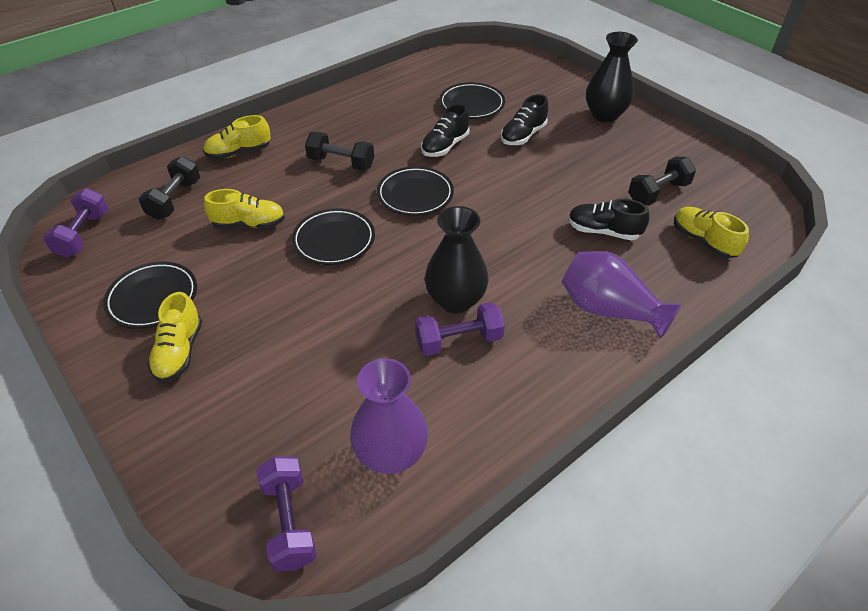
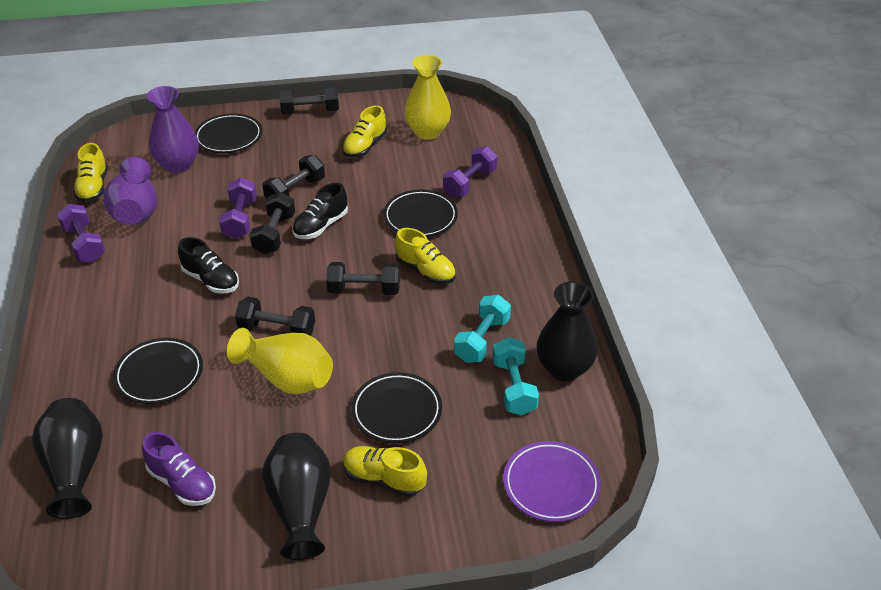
black dumbbell: [139,156,200,220] [305,132,374,171] [628,157,696,205] = 3 -> [235,297,315,336] [250,192,295,254] [262,155,325,198] [279,87,339,115] [326,262,400,295] = 5
black shoe: [421,104,469,157] [501,94,548,145] [568,199,649,240] = 3 -> [178,237,239,294] [293,183,348,239] = 2
black vase: [425,206,489,314] [586,32,638,122] = 2 -> [32,398,103,519] [262,433,331,560] [537,281,598,381] = 3
purple plate: none = 0 -> [503,441,601,522] = 1
purple shoe: none = 0 -> [142,432,216,506] = 1
turquoise dumbbell: none = 0 -> [454,295,511,363] [492,337,539,415] = 2
yellow vase: none = 0 -> [227,328,333,394] [404,55,451,140] = 2

